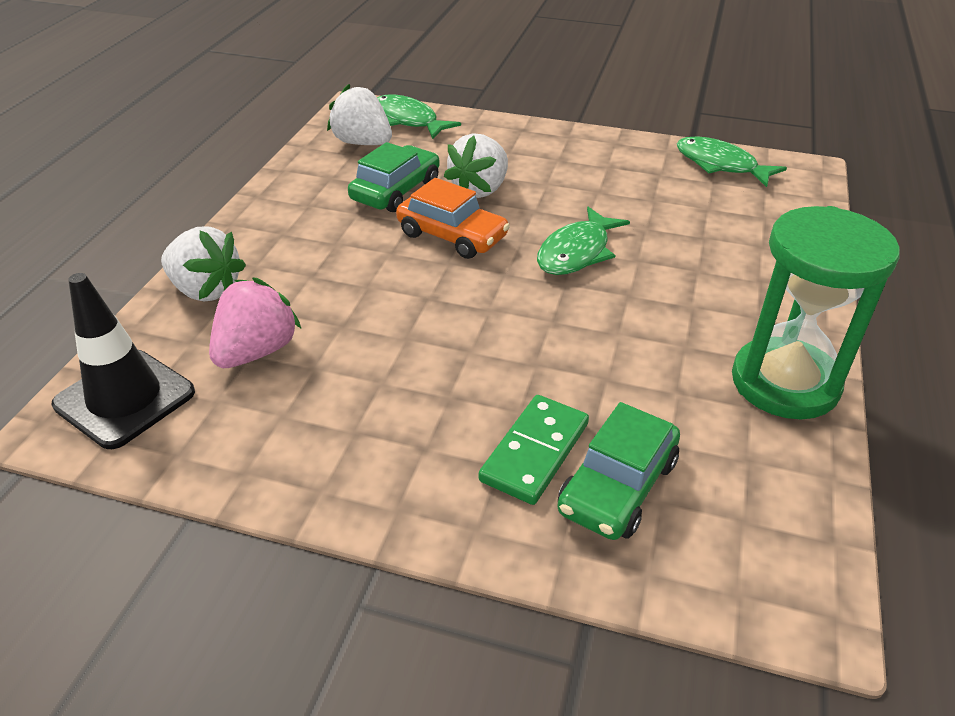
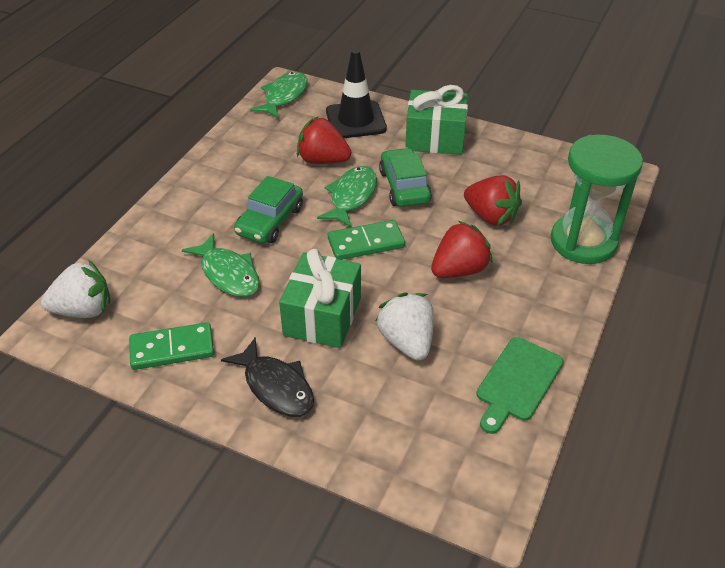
black fish: none = 0 -> [221,338,314,417] = 1
green cutting board: none = 0 -> [476,337,563,434] = 1
green domino: [479,395,589,505] = 1 -> [129,322,214,370] [328,220,405,260] = 2
green gift: none = 0 -> [279,249,361,348] [405,85,468,155] = 2
orange car: [396,178,510,259] = 1 -> none = 0
pink strawberry: [209,277,301,368] = 1 -> none = 0
red strawberry: none = 0 -> [297,117,351,164] [431,221,493,278] [464,175,522,226] = 3
white strawberry: [161,227,246,301] [327,84,392,145] [444,133,508,198] = 3 -> [41,260,110,318] [376,292,434,361] = 2

